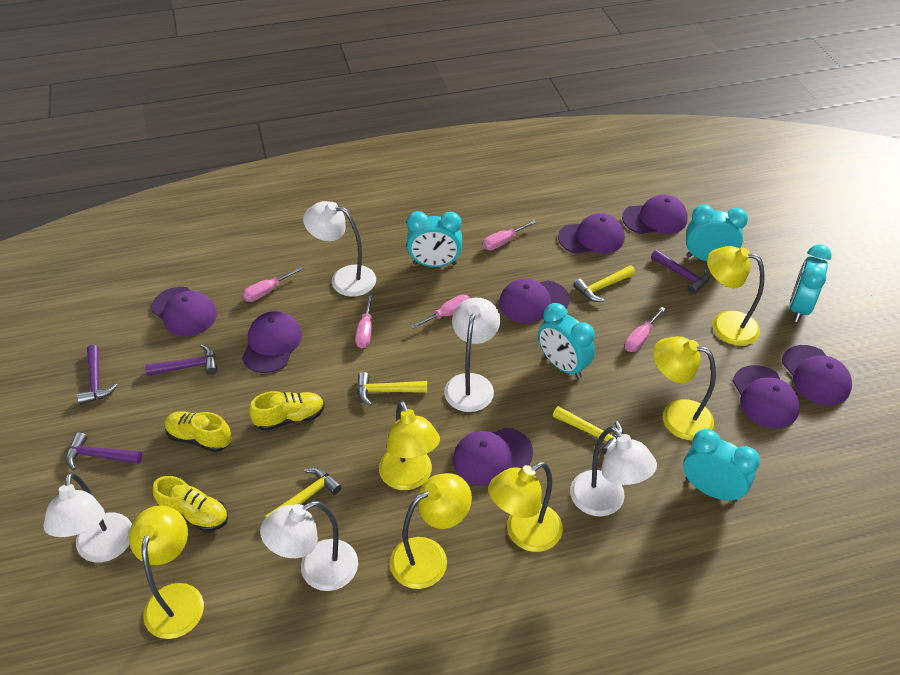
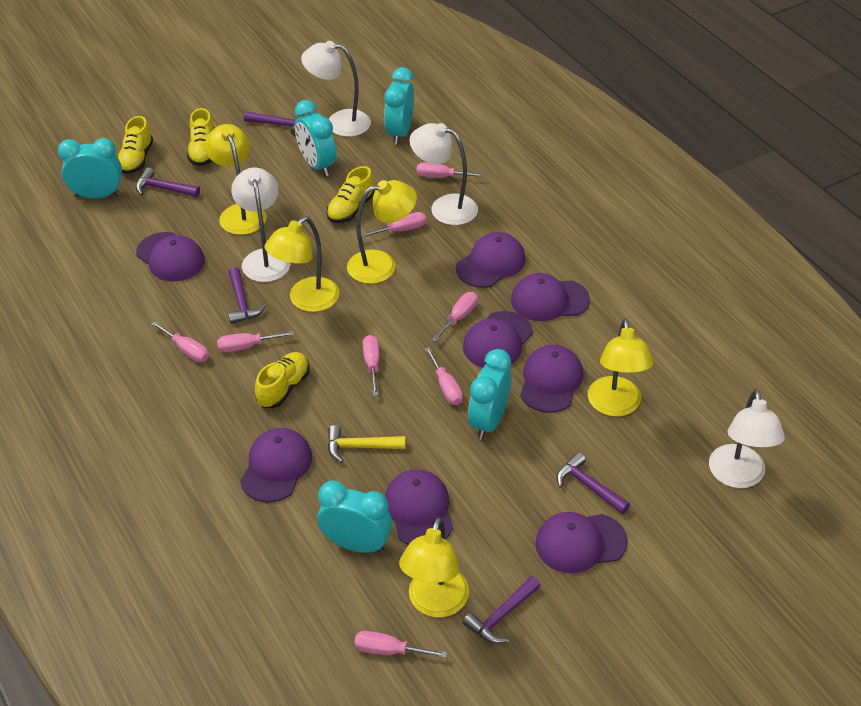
pink screwdriver: [242,267,303,302] [355,294,373,348] [410,295,470,329] [483,220,536,250] [625,307,666,352] = 5 -> [151,321,209,362] [217,331,294,352] [354,631,447,658] [361,212,426,238] [363,335,379,396] [416,162,484,178] [425,347,463,405] [432,292,478,342] = 8
purple hammer: [66,432,142,471] [77,345,118,405] [145,344,217,376] [651,249,710,294] = 4 -> [136,167,200,197] [228,267,266,324] [244,111,303,136] [463,576,540,644] [557,452,630,514] = 5
white lamp: [43,472,132,562] [260,501,358,591] [303,201,376,297] [444,298,500,412] [570,426,657,517] = 5 -> [231,167,290,282] [301,41,371,137] [410,123,478,225] [709,389,785,488] = 4
yellow hammer: [265,468,342,517] [358,372,427,406] [553,406,623,455] [573,265,635,302] = 4 -> [328,425,405,463] = 1
yellow lamp: [129,505,204,639] [379,400,440,490] [390,473,472,589] [488,462,563,552] [653,336,716,440] [707,246,765,346] = 6 -> [205,124,267,235] [265,216,340,312] [347,180,417,284] [399,517,469,618] [588,319,653,417] = 5
yellow shoe: [153,476,228,532] [165,411,232,452] [249,391,325,431] = 3 -> [118,116,153,174] [187,108,214,166] [255,352,310,408] [326,166,375,223] = 4

